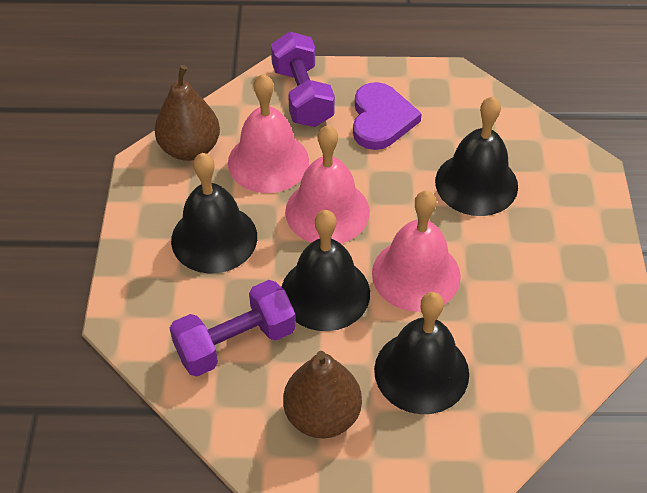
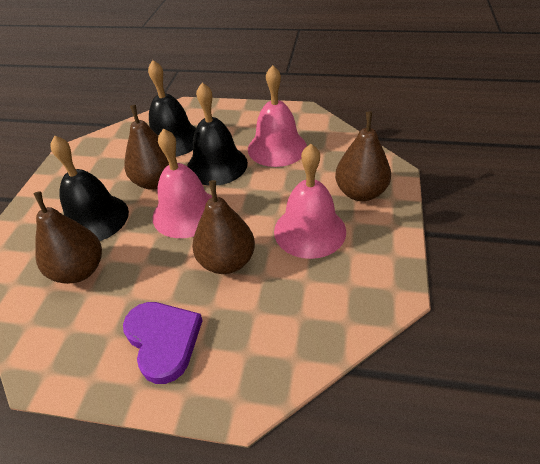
black bell: [171,153,257,274] [281,210,370,331] [374,292,469,414] [435,96,518,216] = 4 -> [50,135,129,241] [148,60,196,157] [187,83,248,186] = 3
brown pear: [154,65,220,161] [283,351,362,439] = 2 -> [33,191,102,284] [124,105,177,190] [192,180,255,274] [335,111,391,201] = 4
purple dumbbell: [170,280,296,376] [271,32,335,127] = 2 -> none = 0

